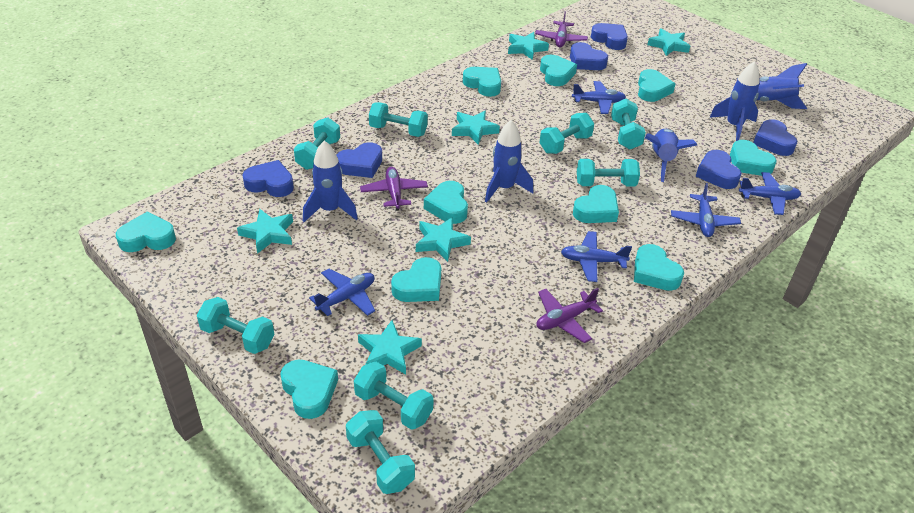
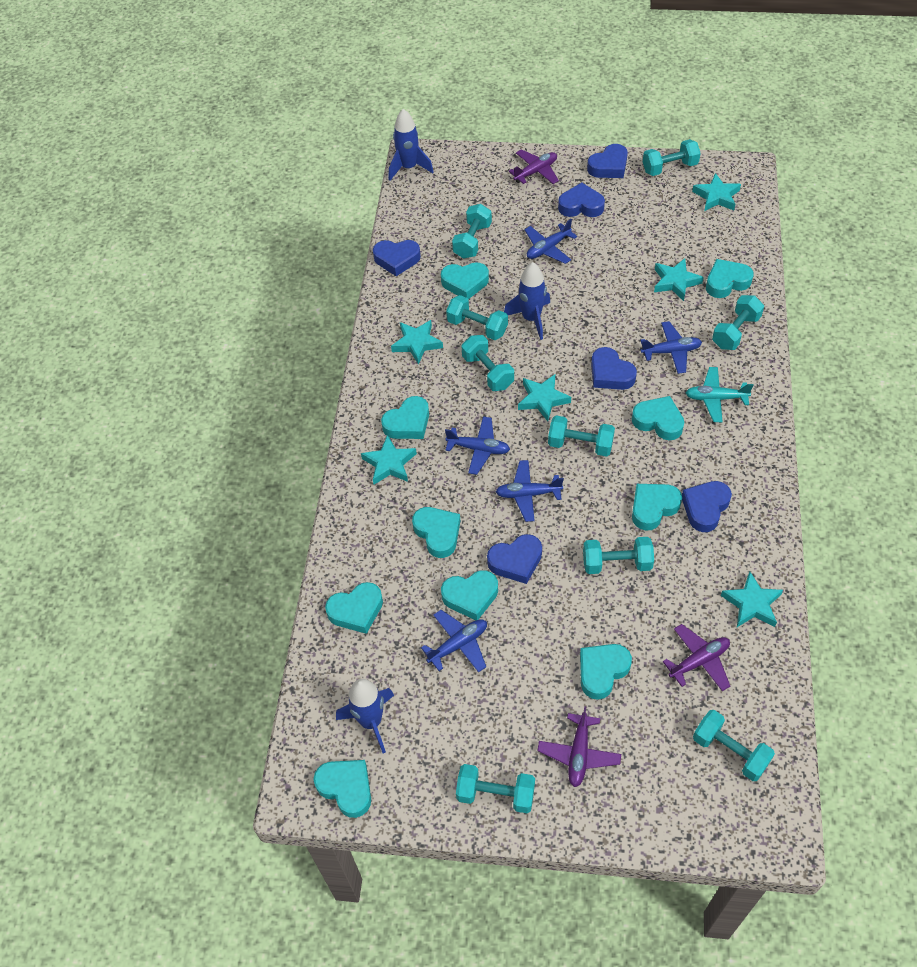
blue rocket: [303,140,358,222] [485,120,533,202] [645,129,697,182] [709,61,760,141] [730,63,807,109] = 5 -> [336,679,394,753] [389,109,433,181] [504,262,550,340] = 3
turquoise dumbbell: [197,297,275,354] [294,117,340,170] [346,410,415,494] [354,362,434,430] [369,102,428,137] [539,113,594,154] [577,159,640,187] [611,99,646,149] = 8 -> [446,295,508,340] [452,204,492,259] [456,764,535,813] [462,335,514,391] [548,415,615,457] [583,537,654,574] [643,139,701,176] [693,710,775,781] [712,295,764,350] = 9
turquoise plane: none = 0 -> [686,367,754,422] = 1

